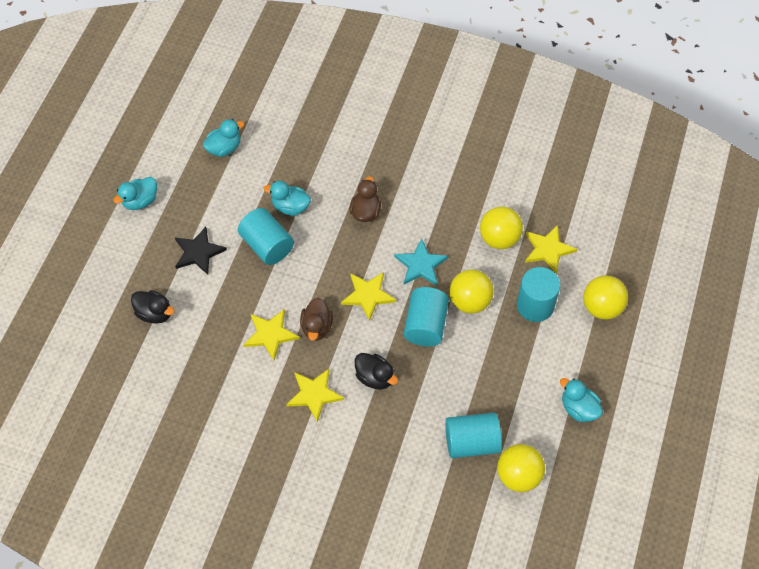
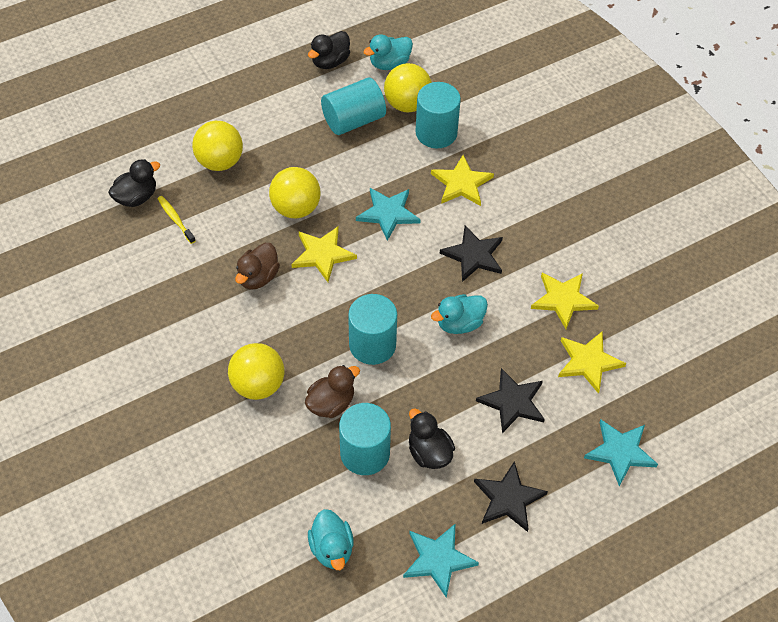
black duck: [131,290,175,324] [355,353,398,390] = 2 -> [108,159,160,207] [308,31,350,69] [409,408,455,469] = 3
black star: [175,227,227,275] = 1 -> [440,225,503,282] [474,461,548,532] [476,368,545,433] = 3
turquoise duck: [113,177,157,210] [203,119,245,157] [264,181,311,216] [560,378,603,422] = 4 -> [308,509,354,570] [363,34,413,70] [431,294,488,334] = 3
turquoise star: [394,238,448,286] = 1 -> [356,188,421,241] [403,524,479,598] [584,419,658,487] = 3
yellow toothbrush: none = 0 -> [157,196,196,244] = 1

